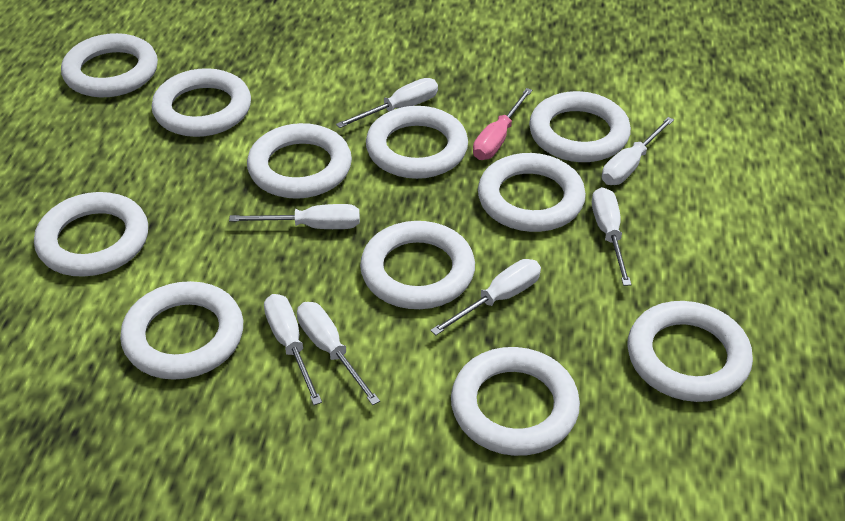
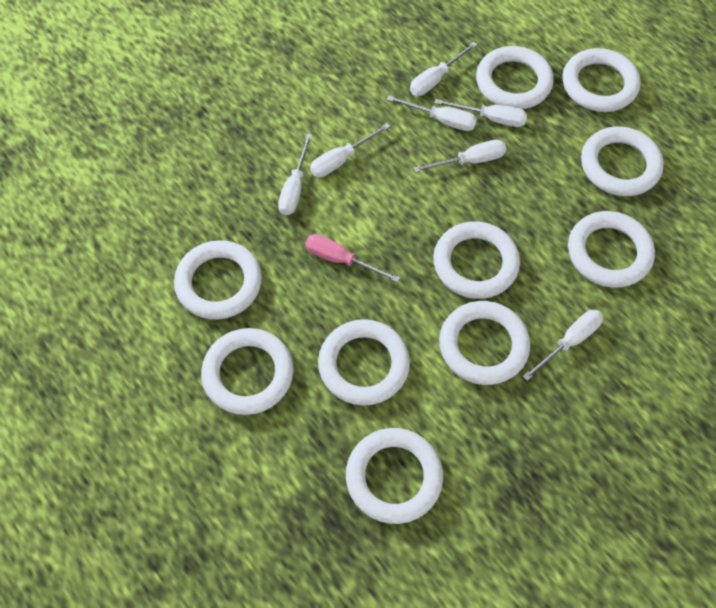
white ring: [34,192,148,277] [61,33,158,97] [120,281,243,380] [152,68,251,137] [247,123,352,199] [360,221,475,309] [366,106,468,179] [451,347,580,456] [478,153,586,232] [529,91,631,162] [628,301,753,402] = 11 -> [174,240,262,319] [201,328,294,415] [318,319,410,406] [346,428,443,524] [433,221,520,299] [439,301,530,385] [476,46,554,109] [562,48,641,112] [568,211,655,288] [581,126,664,196] = 10

